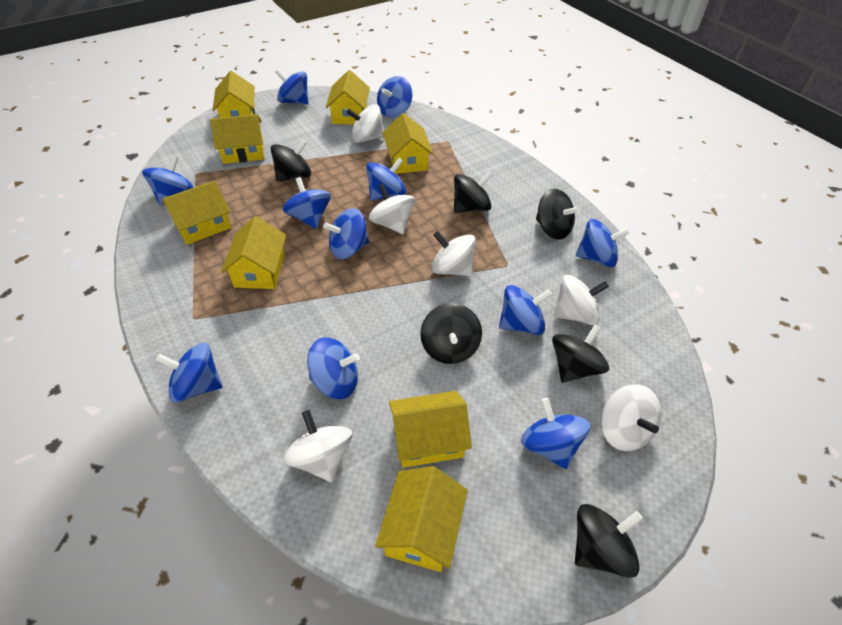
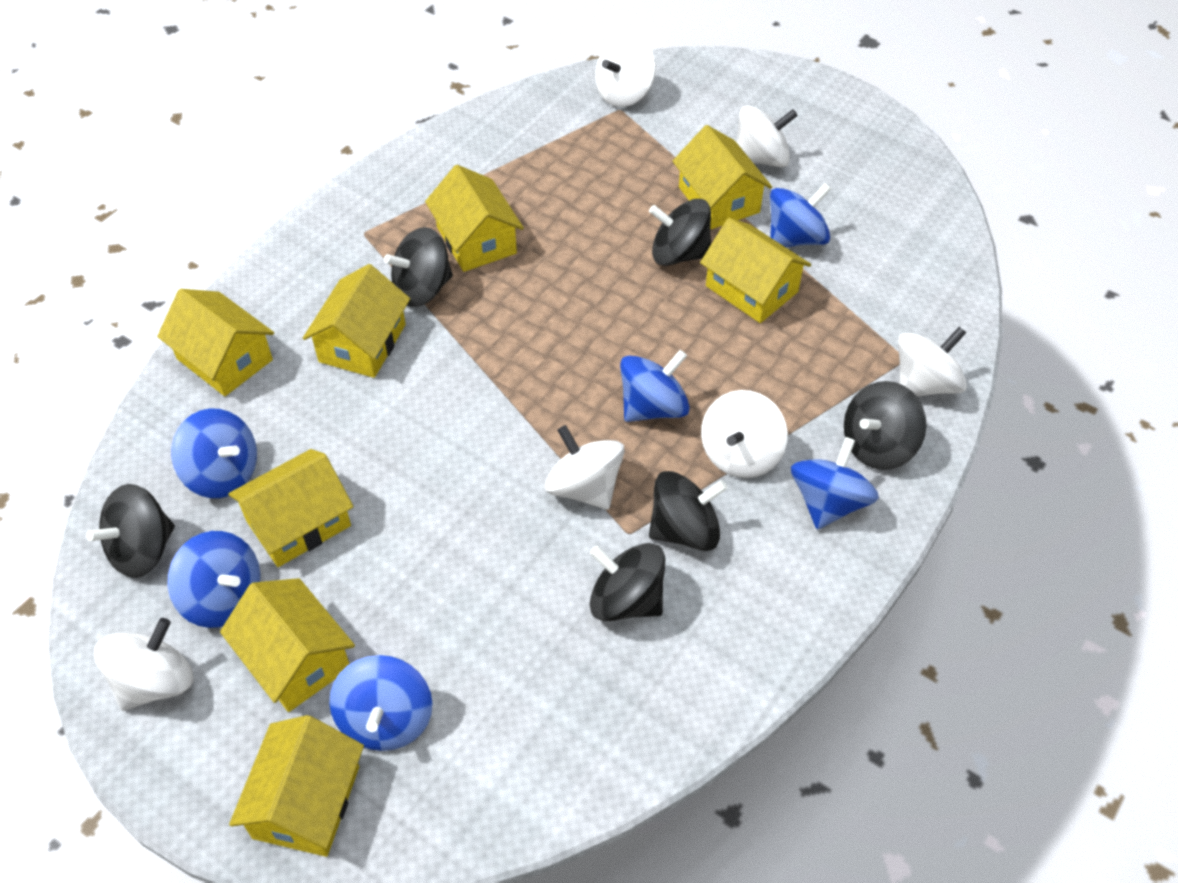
blue spinning top: [142,156,193,206] [156,343,222,402] [275,69,309,105] [282,177,331,229] [307,337,360,399] [323,208,369,259] [366,158,406,201] [377,76,412,118] [499,285,552,335] [521,398,590,469] [576,219,630,267] = 11 -> [167,531,261,628] [171,408,257,498] [329,655,432,751] [620,350,690,422] [770,183,831,247] [791,437,879,529] = 6

